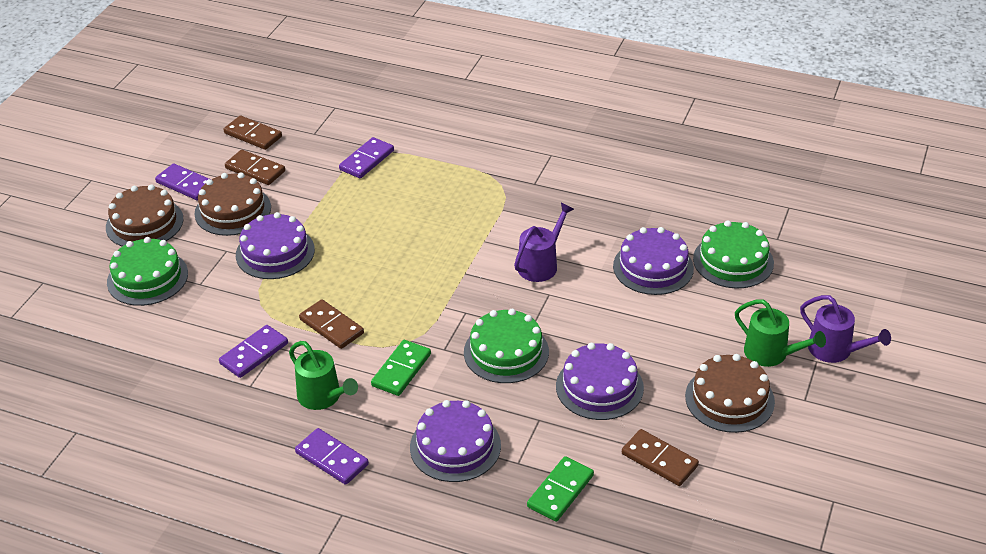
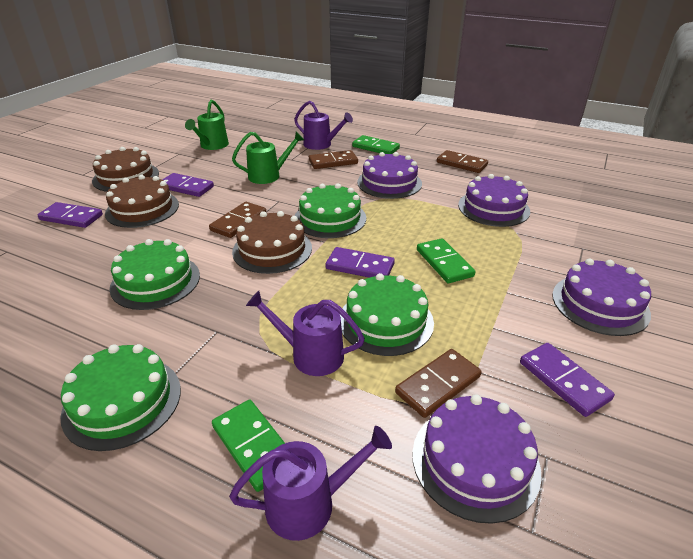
green cake: [107,237,188,306] [464,309,549,383] [693,220,774,288] = 3 -> [61,344,181,451] [109,239,200,310] [295,183,366,238] [340,273,434,356] = 4
green domino: [371,340,431,396] [527,456,594,522] = 2 -> [212,400,285,492] [352,135,400,154] [417,238,476,283] = 3
purple watering can: [514,203,574,282] [800,295,891,363] = 2 -> [229,426,392,541] [246,291,365,376] [294,101,353,150] = 3

